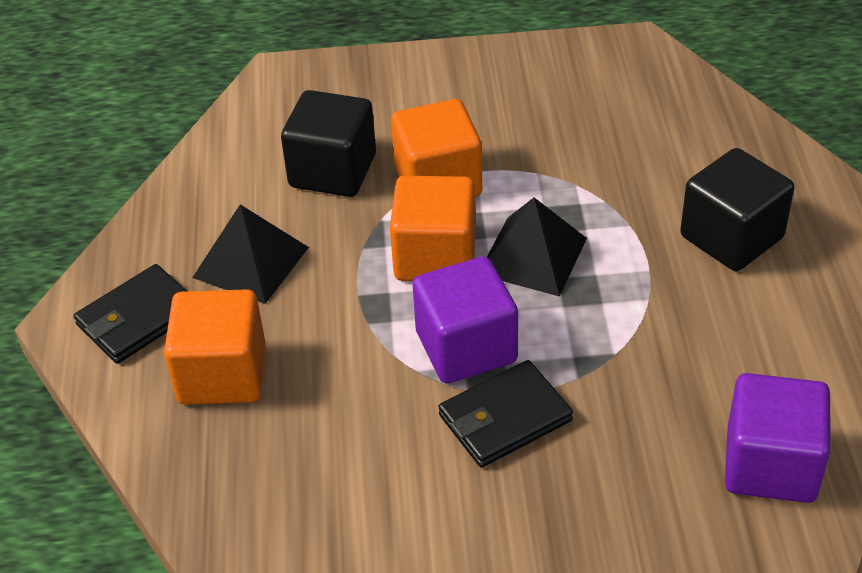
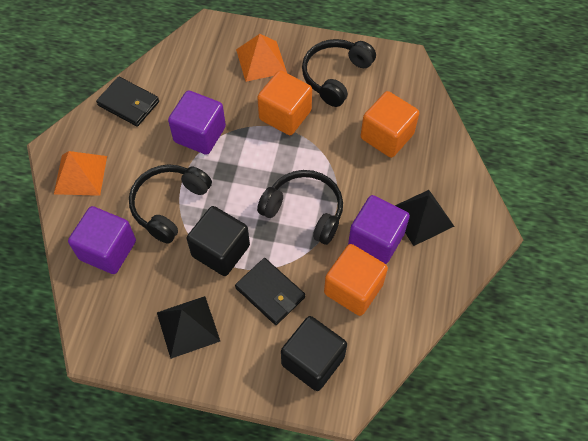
black headphones: none = 0 -> [129,164,212,244] [257,170,343,245] [302,39,376,107] = 3
orange pyramid: none = 0 -> [54,151,107,196] [236,34,287,82] = 2
purple cube: [412,256,518,383] [725,373,831,503] = 2 -> [68,206,136,274] [168,90,226,155] [348,195,410,264] = 3

